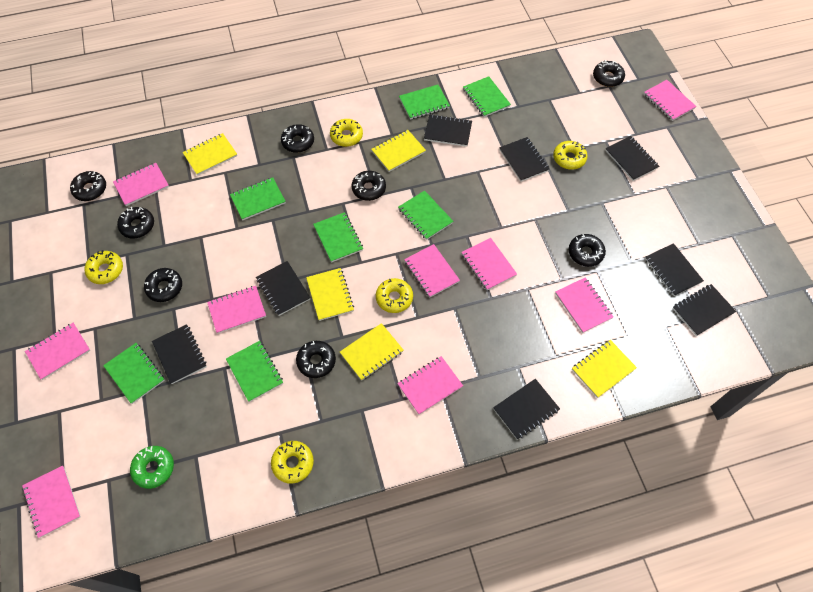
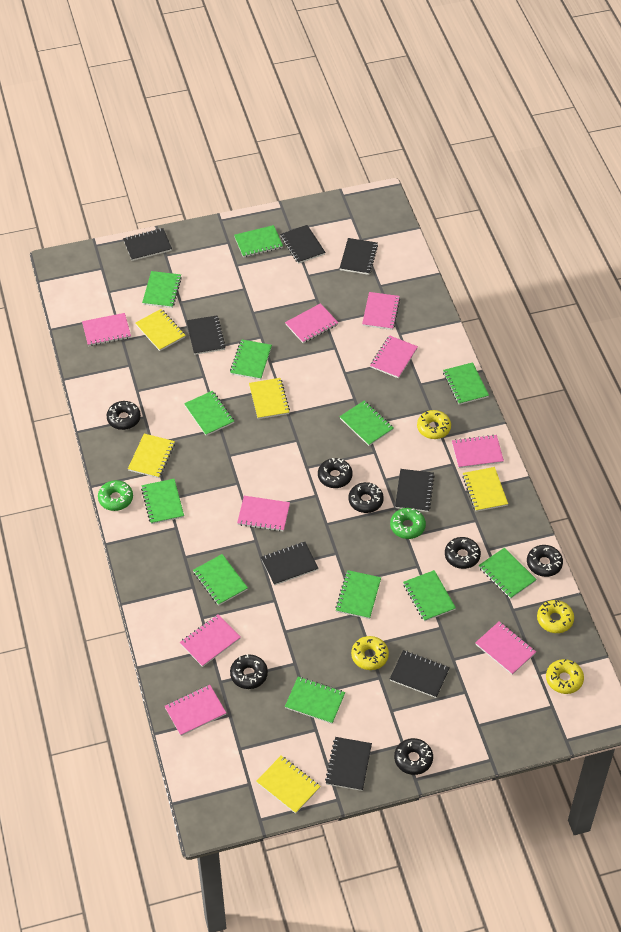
black donut: [70,171,106,201] [117,207,154,239] [144,268,182,302] [281,124,314,153] [296,341,336,378] [351,171,386,201] [569,234,606,267] [593,60,625,87] = 8 -> [106,401,141,430] [230,654,268,689] [318,458,353,488] [348,482,384,513] [394,738,433,775] [445,537,481,569] [527,545,563,577] = 7
green donut: [130,446,174,489] = 1 -> [98,480,133,511] [390,508,426,539] = 2
green notebook: [103,343,165,404] [226,341,283,402] [230,177,286,220] [313,212,363,263] [398,190,453,240] [399,85,450,120] [463,76,511,117] = 7 -> [141,479,184,524] [142,271,182,308] [184,391,234,436] [193,554,248,606] [230,339,272,380] [234,225,283,258] [285,677,345,724] [335,570,381,619] [340,400,394,446] [403,570,456,622] [443,362,489,405] [478,548,537,599] = 12
yellow donut: [84,250,123,284] [271,441,314,484] [330,119,363,147] [376,278,413,313] [553,141,588,170] = 5 -> [351,636,389,670] [417,410,451,439] [537,600,574,633] [546,659,584,694] = 4

